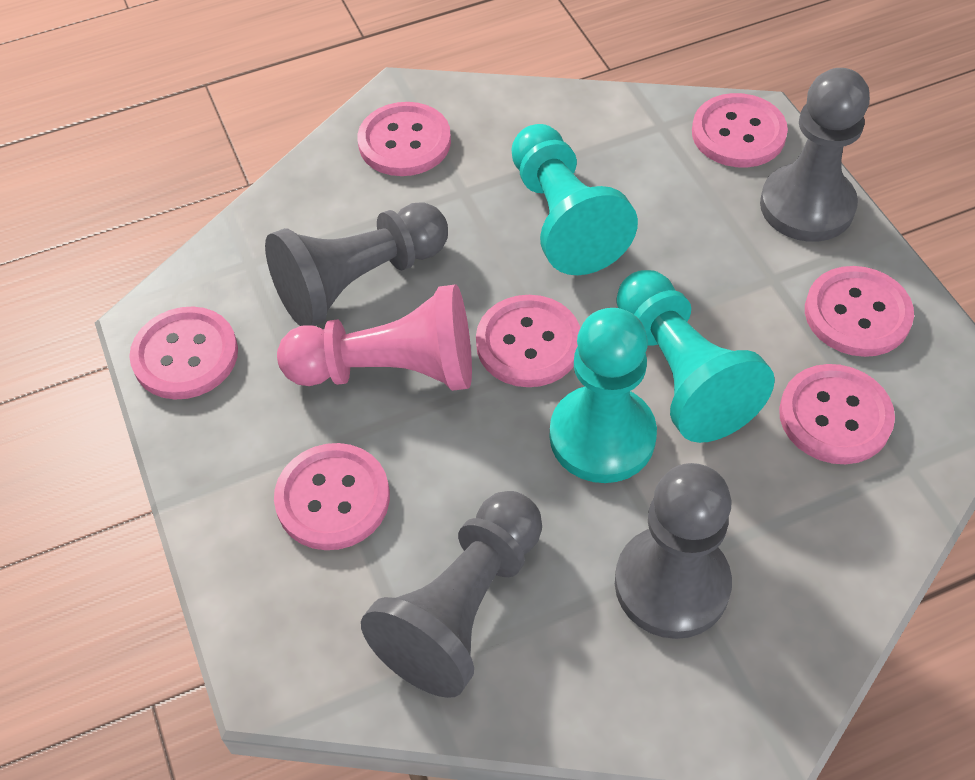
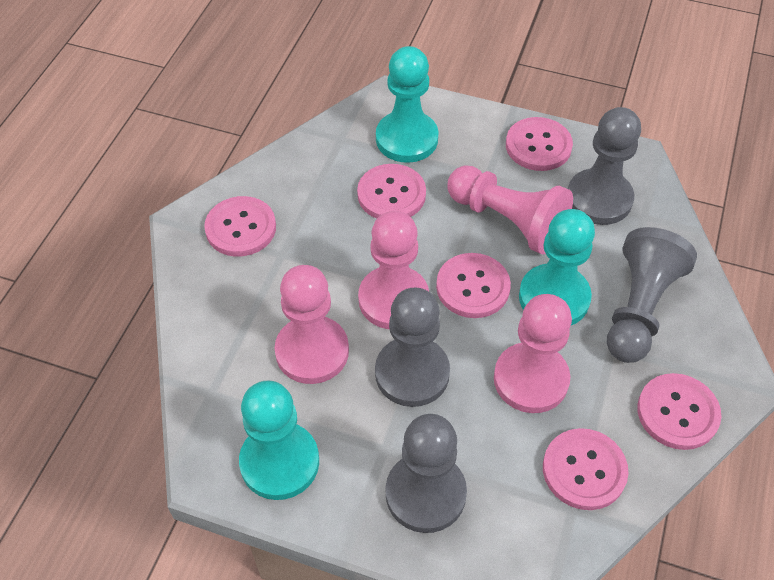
pink button: [129,306,238,400] [274,443,390,550] [358,102,451,176] [476,295,580,387] [692,93,788,168] [779,364,895,464] [805,266,914,357] = 7 -> [204,196,276,257] [357,164,426,219] [436,253,511,318] [506,117,573,171] [543,428,628,510] [637,373,721,450] = 6
pink pawn: [277,284,472,391] = 1 -> [275,265,349,384] [358,211,429,329] [447,165,573,255] [494,294,572,413] = 4

